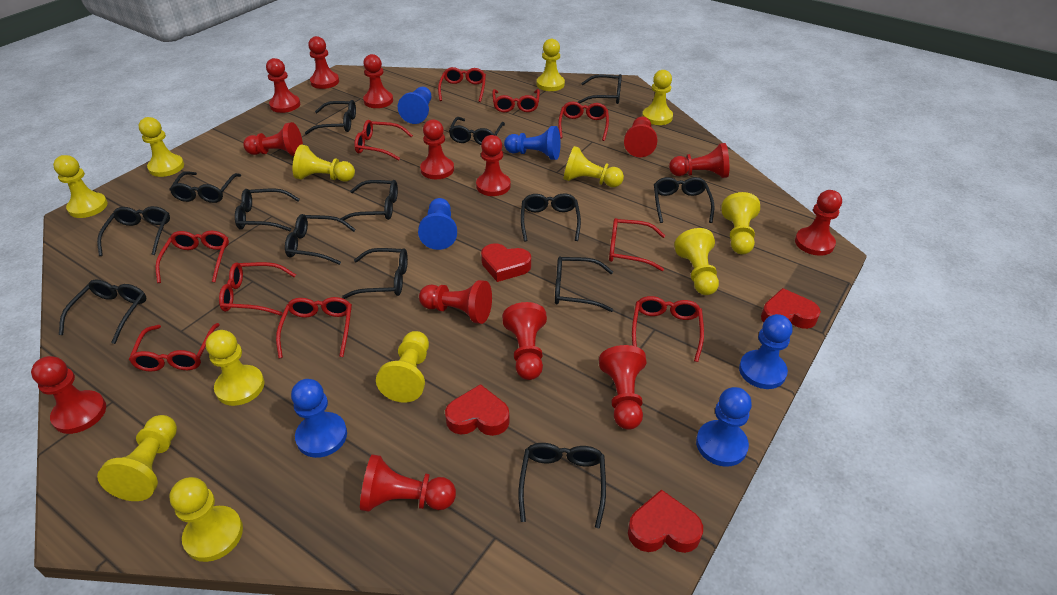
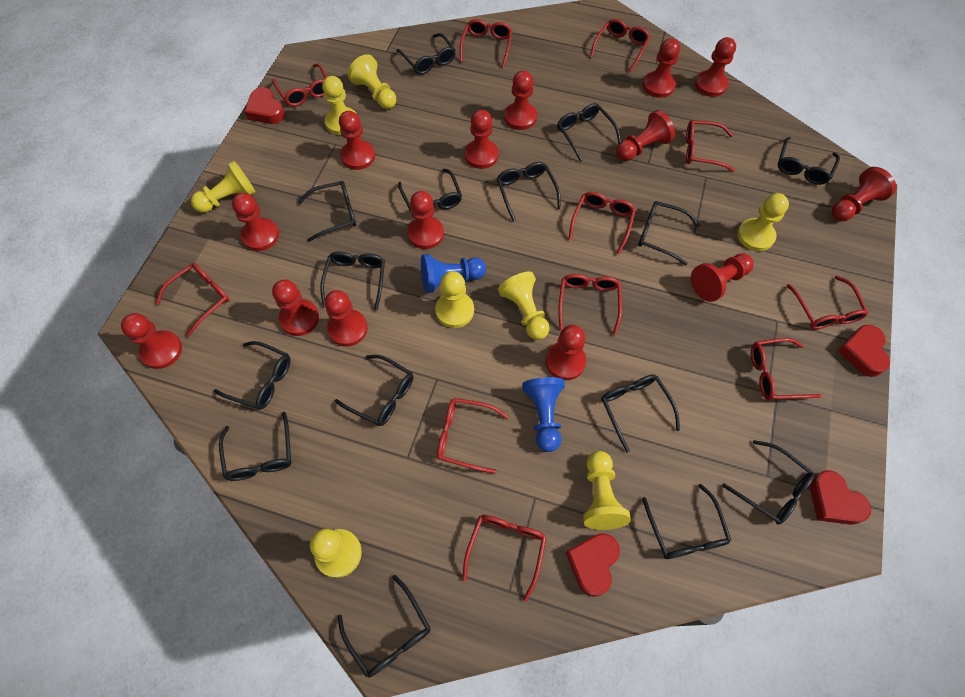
black glasses: [59,280,146,344] [97,206,170,256] [169,172,241,203] [235,188,300,231] [285,214,356,265] [305,100,356,135] [340,180,398,220] [342,248,408,299] [449,117,505,145] [518,443,606,529] [521,193,581,241] [555,257,613,312] [578,74,622,104] [654,177,714,223] = 14 -> [214,341,290,410] [219,412,291,481] [298,181,356,242] [320,251,385,311] [334,355,413,426] [338,575,430,678] [396,33,456,75] [398,169,462,212] [497,162,561,222] [557,103,621,162] [601,374,680,452] [638,201,700,265] [642,484,731,559] [722,440,814,524] [778,137,840,185] = 15
blue pawn: [291,379,347,458] [398,87,431,124] [418,198,457,250] [504,126,560,160] [696,387,752,467] [739,314,792,389] = 6 -> [421,254,486,293] [522,377,565,452] = 2
red glasses: [129,323,220,372] [155,231,229,283] [219,262,296,316] [276,297,352,358] [354,120,413,161] [438,67,486,102] [492,89,540,112] [558,102,609,141] [609,218,665,271] [632,296,704,362] = 10 -> [155,263,229,337] [272,64,327,106] [437,398,509,474] [460,19,512,68] [463,515,547,602] [558,274,622,335] [568,192,636,254] [590,19,650,72] [686,120,735,172] [751,338,821,400] [787,276,868,329] = 11
yellow pawn: [53,155,108,218] [97,415,177,501] [139,117,184,177] [169,477,243,562] [206,330,264,406] [293,144,355,182] [376,331,429,403] [537,39,565,91] [564,146,624,187] [642,70,673,125] [674,228,719,295] [721,192,760,254] = 12 -> [191,161,256,213] [310,529,362,578] [322,76,357,135] [347,54,396,109] [435,271,474,328] [498,272,550,340] [583,451,631,530] [737,193,789,251] = 8

